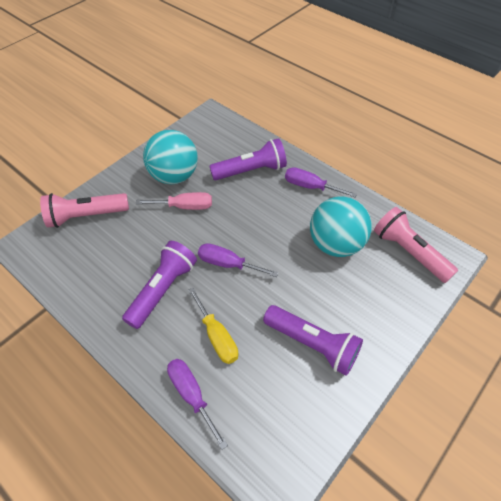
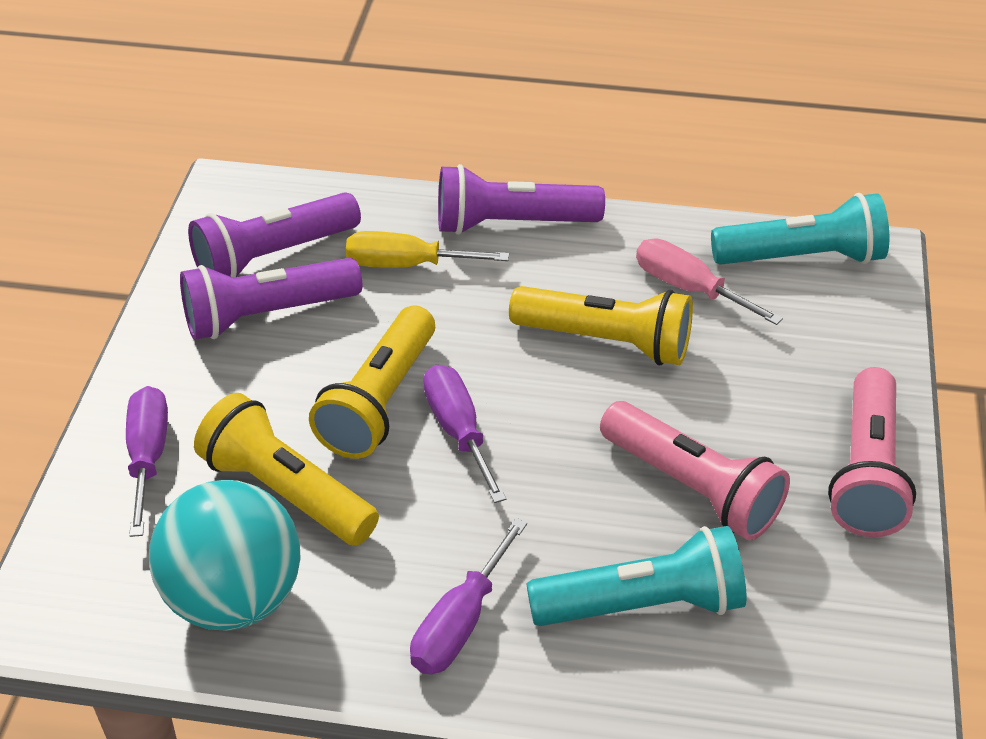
turquoise ball: [143,130,198,184] [310,196,372,257] = 2 -> [149,480,301,631] = 1
turquoise flashlight: none = 0 -> [527,526,746,626] [711,193,889,265] = 2
yellow flashlight: none = 0 -> [194,393,379,546] [309,306,435,459] [509,286,693,365] = 3

